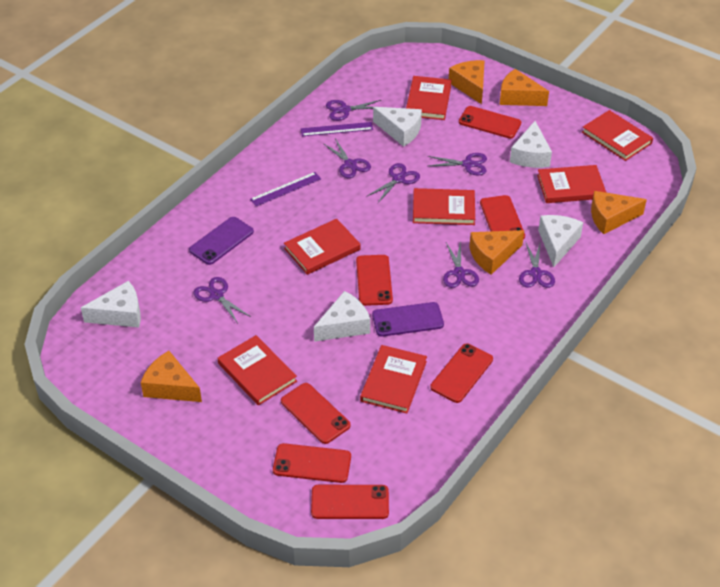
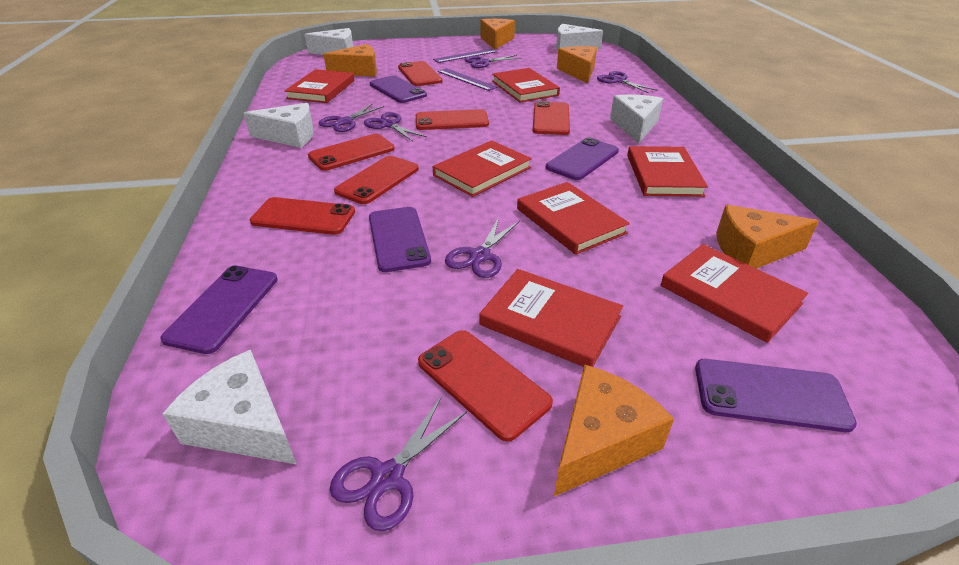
purple phone: [189,217,254,265] [372,302,444,337] = 2 -> [160,265,278,354] [369,207,431,272] [370,75,427,103] [546,137,619,180] [695,359,857,432] = 5
purple scissors: [193,277,251,323] [324,139,371,178] [326,100,381,121] [366,163,420,203] [428,153,487,175] [443,240,479,288] [519,241,555,288] = 7 -> [318,103,384,132] [330,398,467,531] [364,112,427,141] [445,217,520,278] [465,55,522,68] [597,71,658,93] = 6

